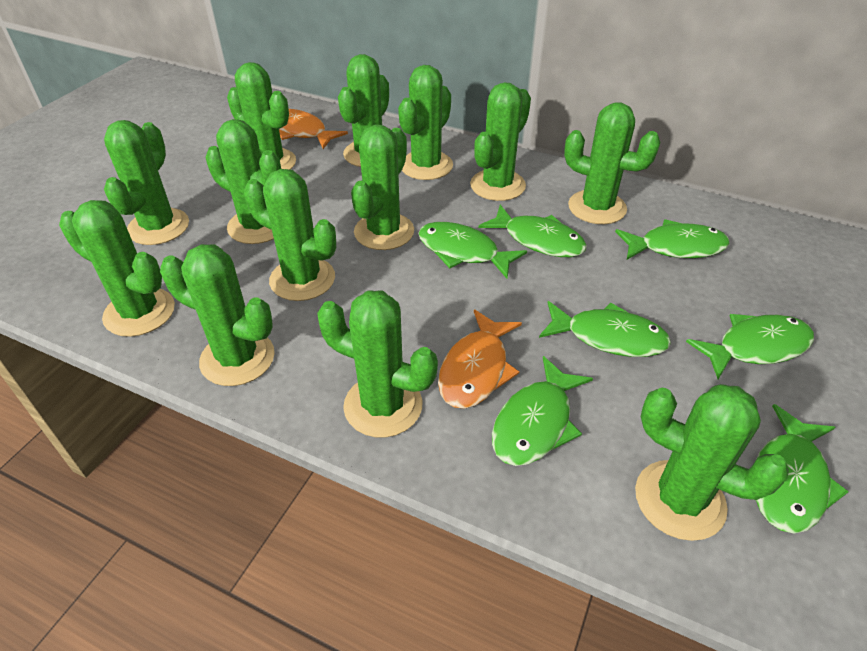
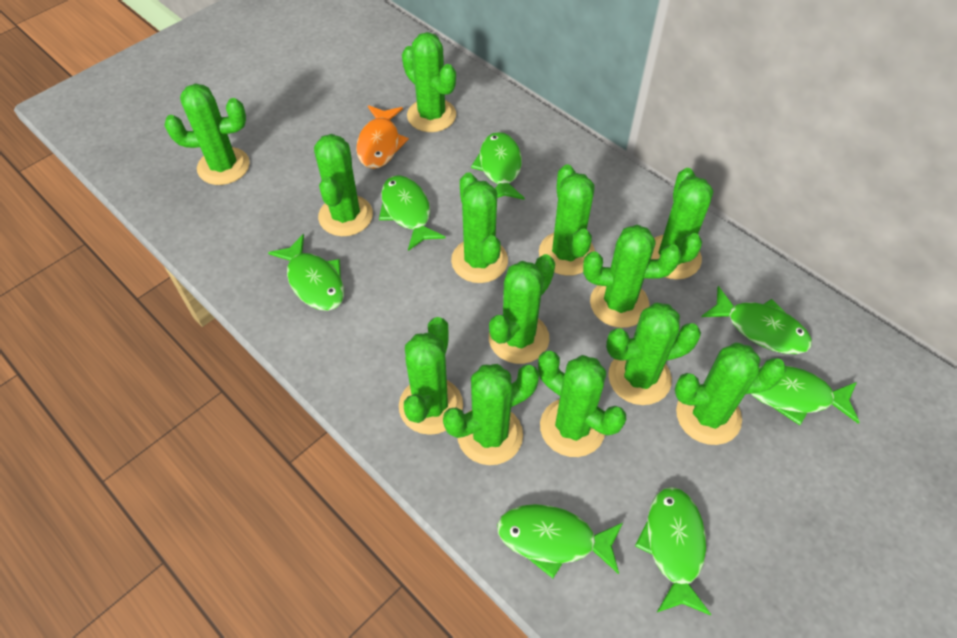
orange fish: [279,109,348,149] [438,309,522,409] = 2 -> [356,105,409,169] = 1

